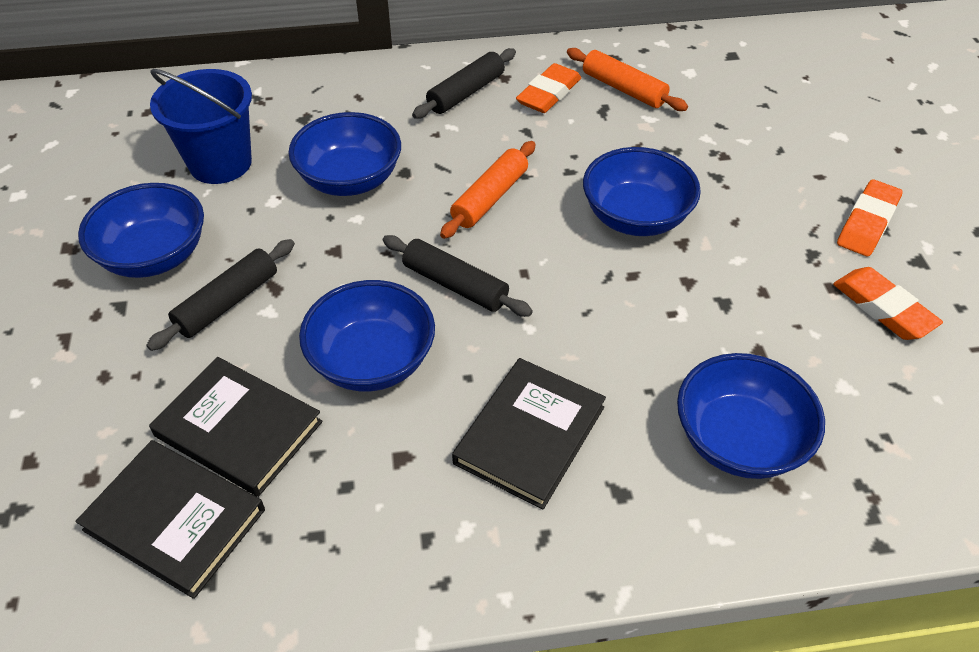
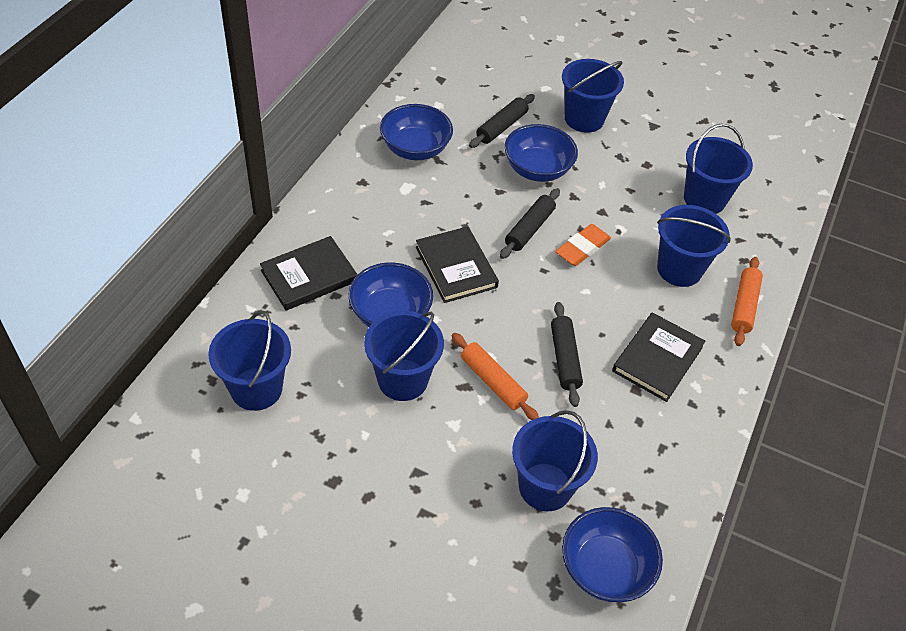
blue bowl: [78,183,204,278] [289,112,401,196] [299,280,435,391] [583,147,701,236] [677,353,825,479] = 5 -> [348,262,433,327] [380,104,453,160] [504,124,578,182] [562,507,663,602] = 4
blue bucket: [150,69,252,184] = 1 -> [208,311,291,411] [364,311,444,401] [512,410,598,511] [562,59,624,133] [657,205,731,287] [684,123,753,214] = 6
orange eraser: [516,63,581,113] [833,267,943,340] [837,179,903,256] = 3 -> [555,224,611,266] = 1

